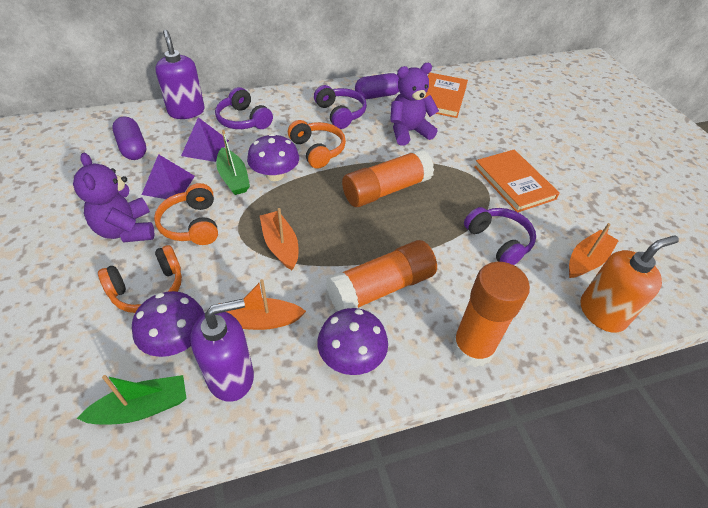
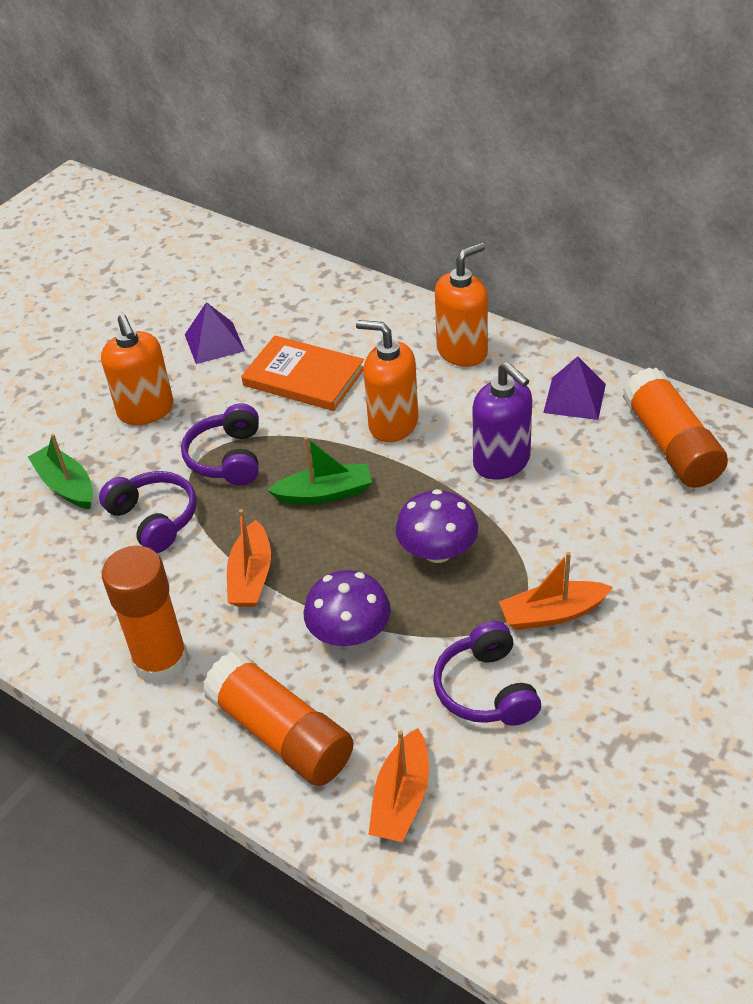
orange book: [424,73,468,118] [474,150,560,212] = 2 -> [241,335,364,411] = 1
orange headphones: [98,245,182,313] [154,183,218,245] [288,120,346,169] = 3 -> none = 0
orange soap dispenser: [581,236,679,333] = 1 -> [101,314,174,425] [356,320,418,442] [435,243,488,367] = 3
purple capsule: [112,116,147,160] [355,73,399,99] = 2 -> none = 0
purple mushroom: [132,291,205,357] [247,134,299,181] [317,308,388,375] = 3 -> [304,570,391,646] [396,489,478,563] = 2
purple soap dispenser: [155,30,205,119] [190,299,254,402] = 2 -> [472,362,532,480] = 1
purple teddy bear: [73,153,155,242] [390,63,439,146] = 2 -> none = 0

